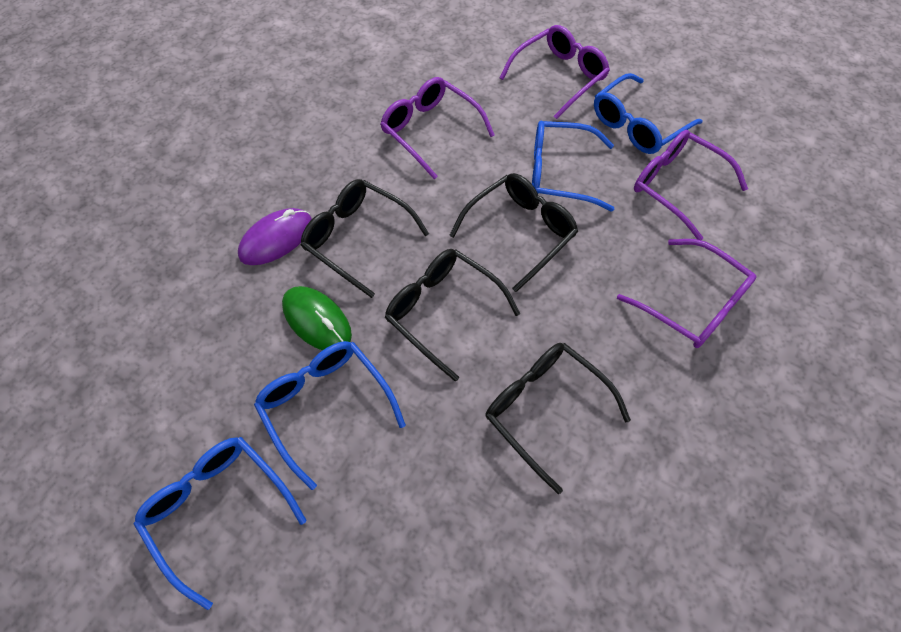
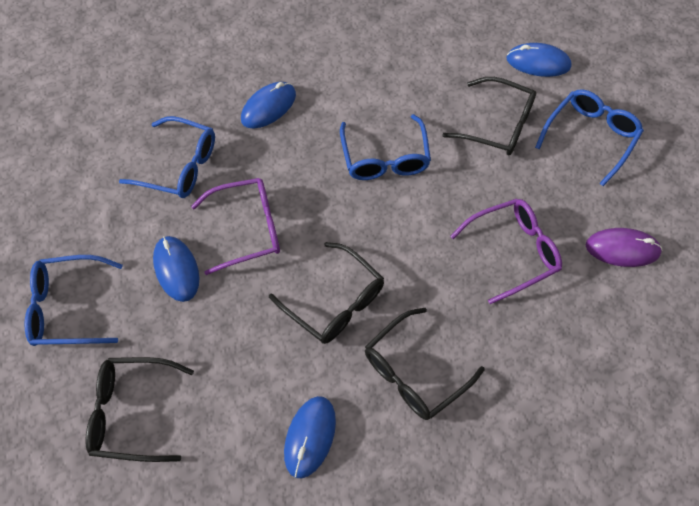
blue mouse: none = 0 -> [153,236,199,302] [241,82,296,128] [284,396,336,479] [506,43,572,77] = 4
green mouse: [282,286,352,350] = 1 -> none = 0
purple glasses: [380,77,495,180] [499,25,610,119] [617,239,757,348] [634,130,748,240] = 4 -> [191,178,280,275] [450,199,562,304] = 2

